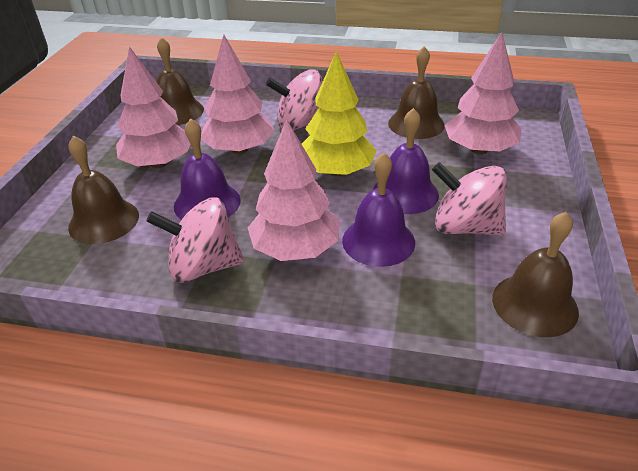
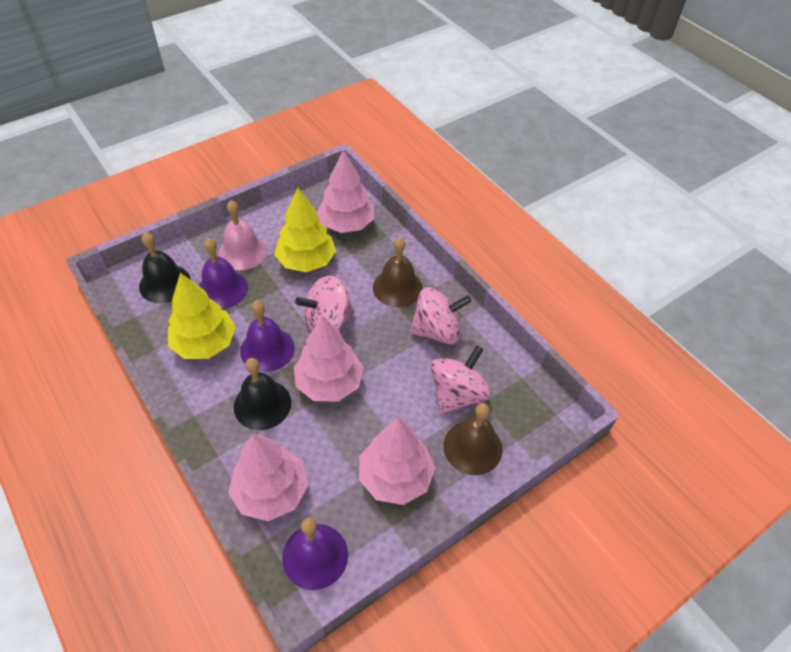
black bell: none = 0 -> [139,232,191,303] [234,358,291,430] = 2
brown bell: [68,136,139,244] [156,37,204,125] [388,46,445,139] [492,212,579,337] = 4 -> [373,237,423,307] [444,403,502,475] = 2
pink bell: none = 0 -> [218,200,267,270] = 1
yellow tree: [302,51,377,176] = 1 -> [168,273,236,359] [274,188,336,272] = 2

